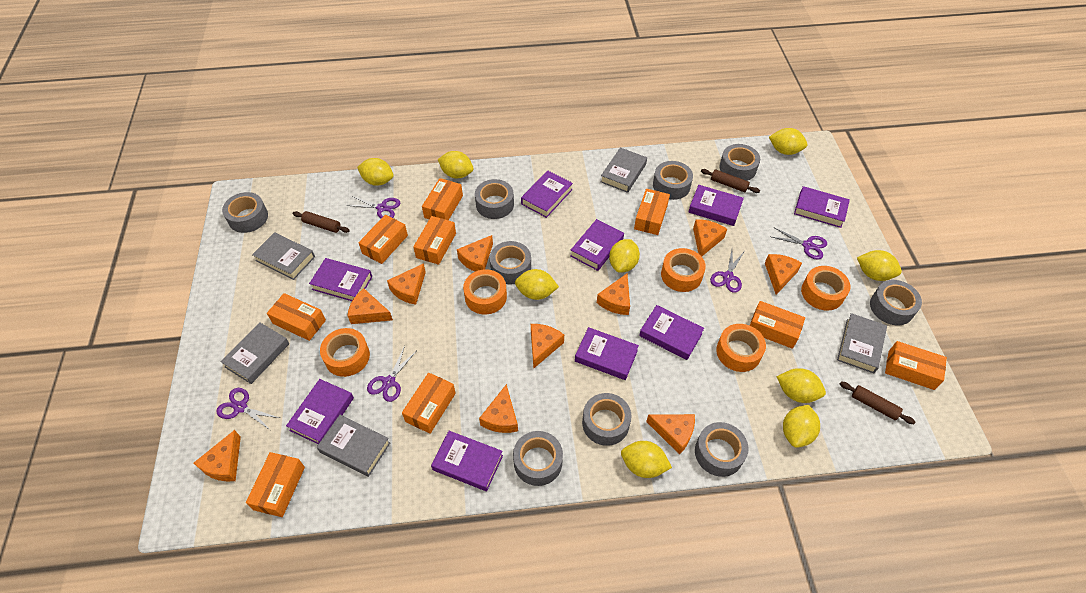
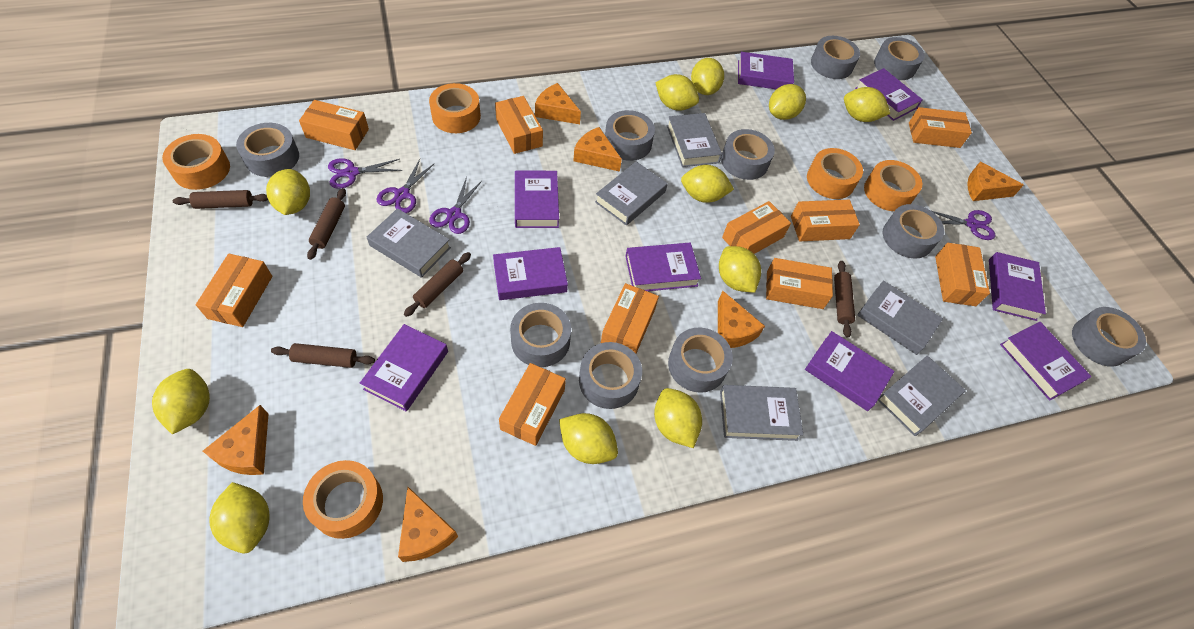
brown rolling pin: [293,211,350,233] [701,169,760,193] [840,382,915,424] = 3 -> [172,190,268,209] [271,343,375,368] [307,188,346,260] [404,252,471,317] [834,261,855,338] = 5
grey book: [221,322,289,384] [252,232,315,280] [317,415,390,477] [601,148,647,193] [837,313,887,373] = 5 -> [367,208,451,278] [595,161,668,225] [667,113,722,167] [720,385,803,441] [857,280,943,355] [878,355,966,436] = 6
grey tape: [222,192,268,233] [475,179,514,219] [490,241,531,284] [513,431,563,486] [582,393,632,446] [653,161,693,200] [695,422,749,477] [719,144,760,181] [870,280,922,325] = 9 -> [236,123,299,177] [510,303,571,367] [579,342,642,409] [605,110,655,161] [668,328,733,393] [721,129,775,180] [811,36,860,79] [874,37,925,80] [883,204,944,259] [1072,307,1146,367] = 10
orange box: [246,452,305,517] [267,293,326,341] [358,215,408,264] [402,373,456,434] [413,216,456,265] [422,178,463,220] [634,189,670,235] [750,301,805,349] [885,341,947,390] = 9 -> [196,254,272,327] [299,100,369,150] [495,96,543,154] [499,363,566,446] [601,283,659,354] [722,201,791,254] [766,258,833,309] [791,200,860,241] [909,107,972,148] [935,243,990,306] = 10
orange cheese: [194,430,241,481] [347,288,393,324] [387,263,426,305] [457,235,493,272] [479,384,518,433] [531,324,564,369] [597,274,630,315] [646,414,695,455] [693,219,727,257] [765,254,802,295] = 10 -> [203,405,268,475] [398,487,458,562] [535,83,581,124] [574,127,622,172] [718,291,765,348] [967,161,1024,201] = 6
purple scissors: [216,388,280,430] [346,196,400,218] [367,346,416,402] [710,250,744,293] [772,227,827,260] = 5 -> [328,158,402,189] [376,159,435,213] [429,177,482,234] [932,210,996,240] = 4
yellow lemon: [357,158,394,186] [438,151,474,178] [515,269,559,300] [609,239,640,273] [621,441,672,478] [769,128,807,155] [777,368,826,403] [783,405,820,448] [857,250,902,281] = 9 -> [152,369,210,434] [209,482,269,553] [266,169,310,215] [559,413,618,464] [654,388,702,448] [655,74,699,111] [681,165,734,203] [691,58,724,95] [719,246,761,293] [769,84,806,120] [844,87,890,122] = 11

